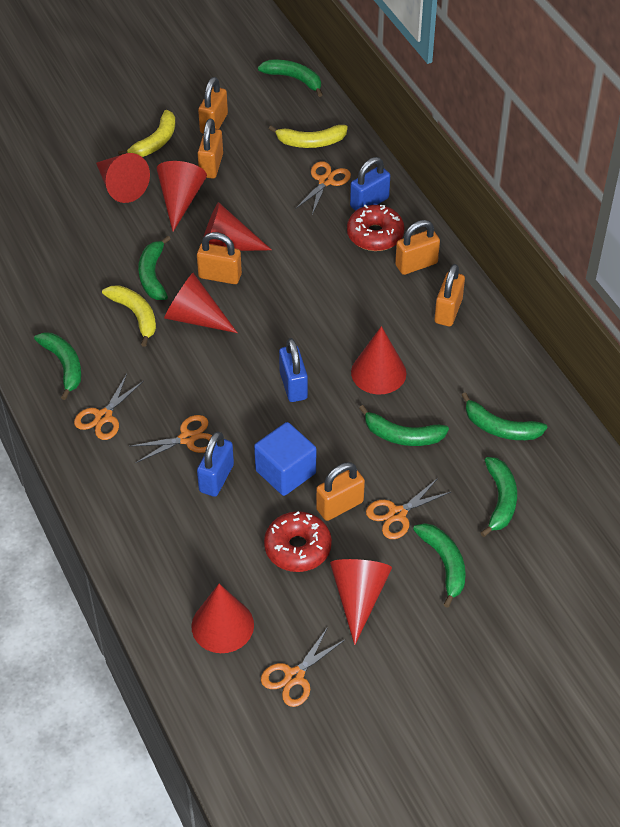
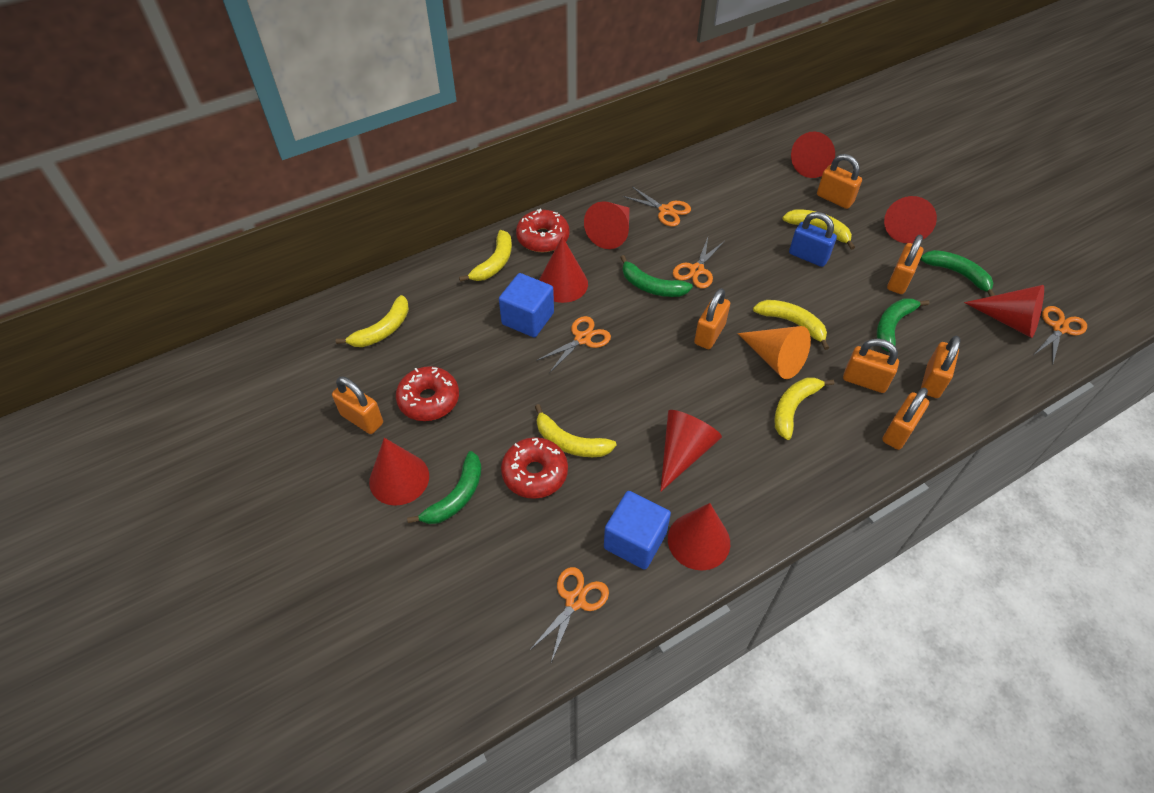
blue cube: [254,422,316,496] = 1 -> [499,273,554,338] [604,491,671,570] = 2
blue padlock: [197,431,234,497] [279,338,308,402] [350,157,390,211] = 3 -> [789,212,837,267] = 1
green banana: [34,332,81,400] [138,236,171,300] [258,60,323,97] [359,405,449,446] [413,523,466,608] [462,392,547,440] [481,457,517,537] = 7 -> [407,451,482,524] [620,255,693,297] [877,298,929,352] [920,250,995,296] = 4
orange cone: none = 0 -> [737,326,811,379] = 1
orange padlock: [197,232,242,284] [198,77,228,134] [198,119,223,179] [316,462,365,521] [395,220,440,275] [434,264,465,326] = 6 -> [332,377,383,434] [694,288,730,349] [817,154,862,209] [843,338,899,393] [882,388,929,450] [887,235,923,294] [921,336,960,398] = 7
red cone: [96,153,150,203] [157,161,207,232] [164,273,238,333] [192,584,254,653] [204,202,272,251] [330,559,392,645] [351,326,406,394] = 7 -> [369,438,429,506] [539,236,588,303] [584,201,630,249] [660,410,722,492] [668,503,730,571] [791,131,835,178] [884,196,937,243] [964,285,1044,338] = 8
red donut: [264,511,332,572] [347,204,405,251] = 2 -> [396,366,459,421] [501,437,568,499] [516,209,570,252] = 3
yellow banana: [102,285,156,347] [118,110,176,157] [269,125,348,148] = 3 -> [336,295,409,347] [459,230,512,282] [535,404,617,457] [753,300,829,350] [774,378,834,440] [782,209,855,250] = 6

